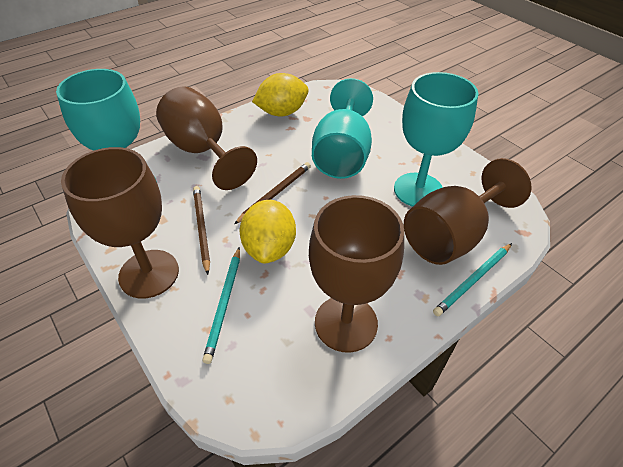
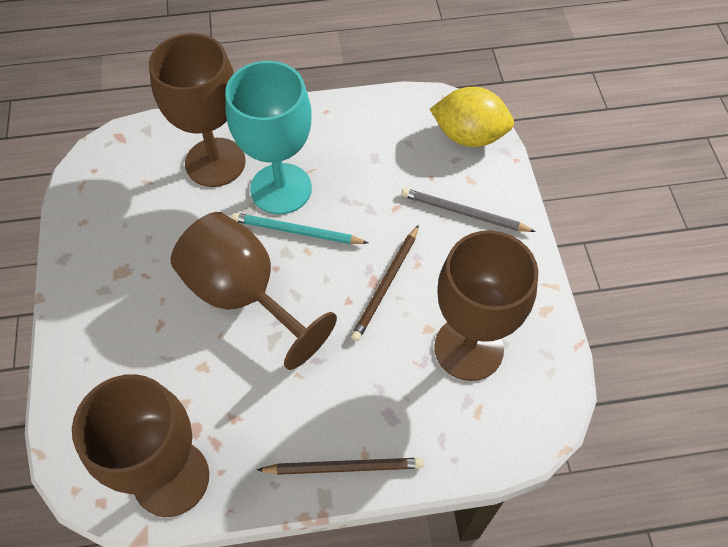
grey pencil: none = 0 -> [401,188,536,232] = 1
turquoise goblet: [56,69,157,182] [312,78,373,179] [394,72,479,207] = 3 -> [225,61,312,214] = 1
turquoise pencil: [202,247,240,364] [433,243,512,316] = 2 -> [232,213,368,244] = 1
yellow lemon: [239,200,296,264] [252,73,309,116] = 2 -> [430,87,514,147] = 1

